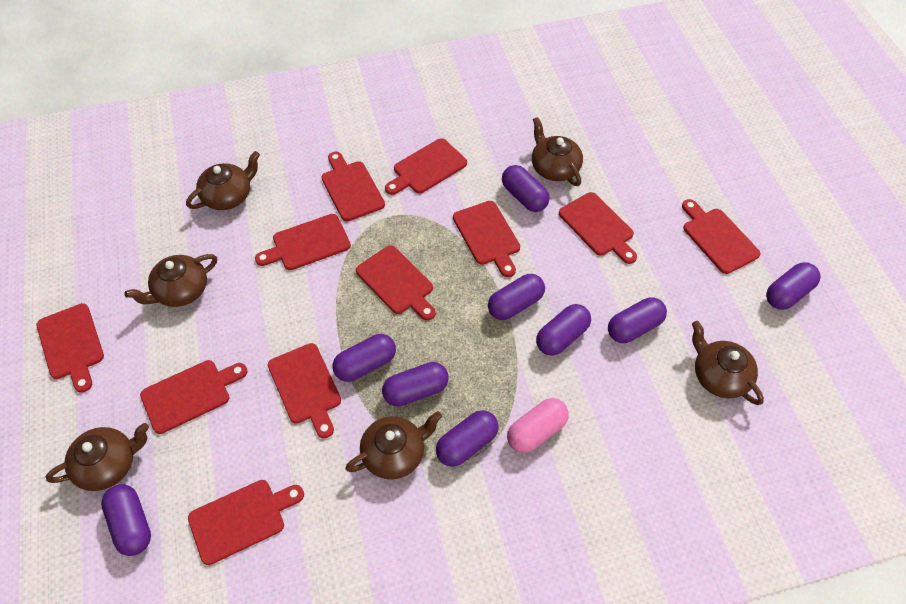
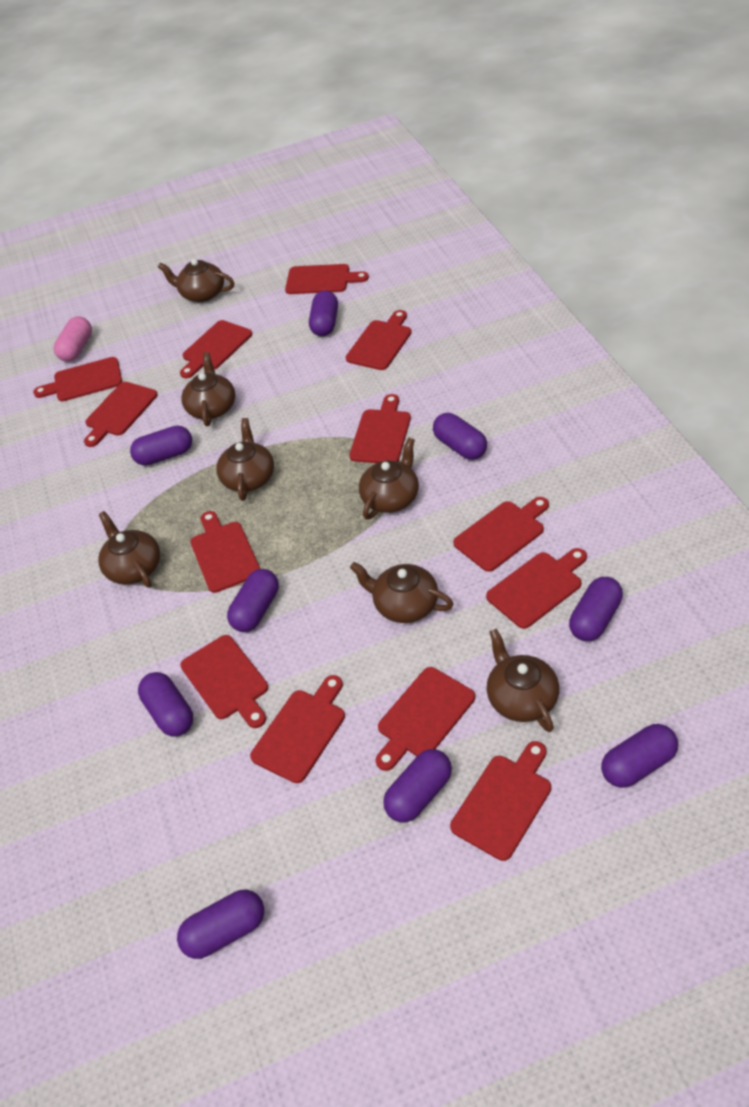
brown teapot: [46,423,149,491] [124,254,217,307] [186,151,260,210] [345,411,442,479] [532,117,583,186] [692,321,764,405] = 6 -> [98,511,160,588] [158,259,234,302] [181,352,235,426] [216,418,274,501] [350,562,454,623] [359,438,419,520] [487,629,559,732] = 7
red cutting board: [37,303,104,393] [140,360,248,434] [188,480,304,565] [255,214,351,270] [268,343,341,438] [322,151,385,221] [356,245,436,321] [385,138,467,195] [453,201,520,277] [559,192,637,264] [682,199,761,274] = 11 -> [33,357,122,401] [84,382,158,447] [180,320,252,378] [180,635,268,728] [190,511,260,593] [250,675,345,783] [285,264,369,294] [346,310,412,370] [349,394,411,463] [376,667,475,771] [450,741,551,861] [453,497,549,572] [486,548,587,629] = 13

